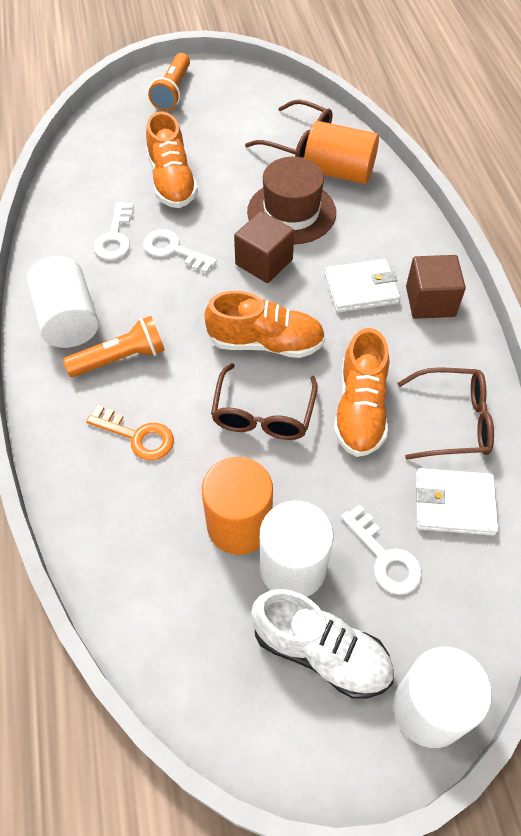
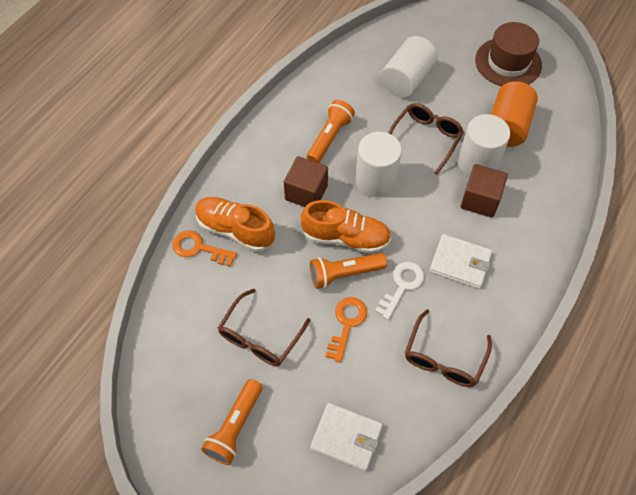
orange cylinder: [202,457,273,555] [304,121,379,184] = 2 -> [491,81,538,147] = 1
orange flashlight: [63,316,165,377] [148,53,190,111] = 2 -> [201,379,263,465] [307,100,355,163] [310,253,387,289] = 3
orange key: [86,405,174,460] = 1 -> [172,230,237,267] [325,297,367,362] = 2
orange shoe: [146,112,198,208] [204,291,325,358] [334,328,389,457] = 3 -> [195,197,275,252] [301,200,391,254] = 2
white key: [94,202,134,260] [143,229,217,273] [341,504,422,595] = 3 -> [375,262,424,320] = 1
white shoe: [251,589,394,699] = 1 -> none = 0

